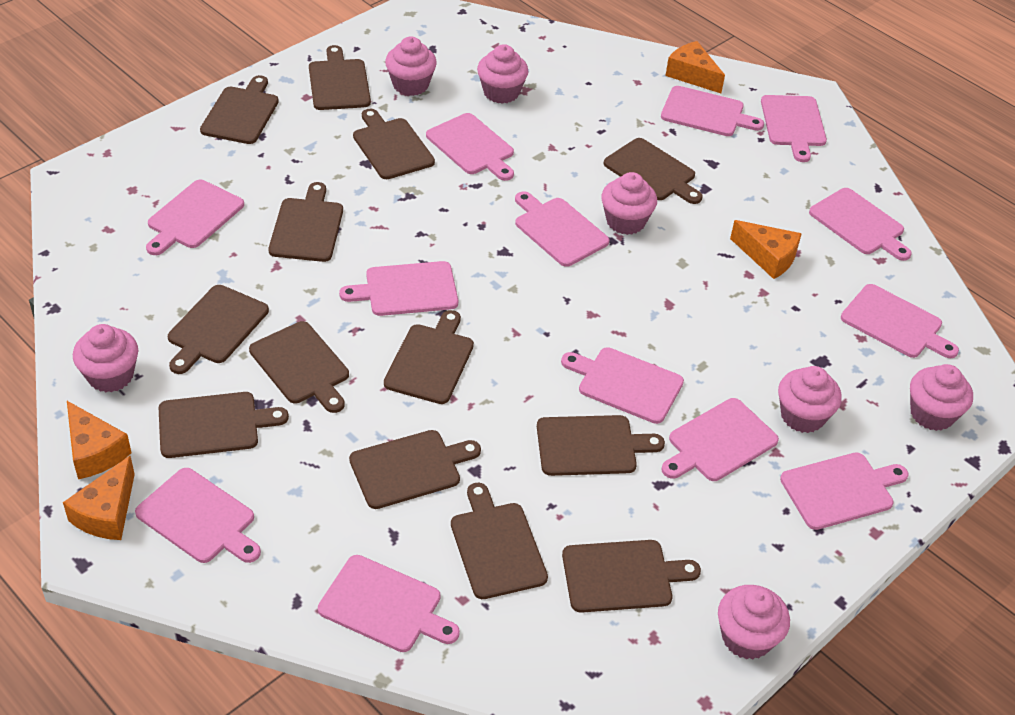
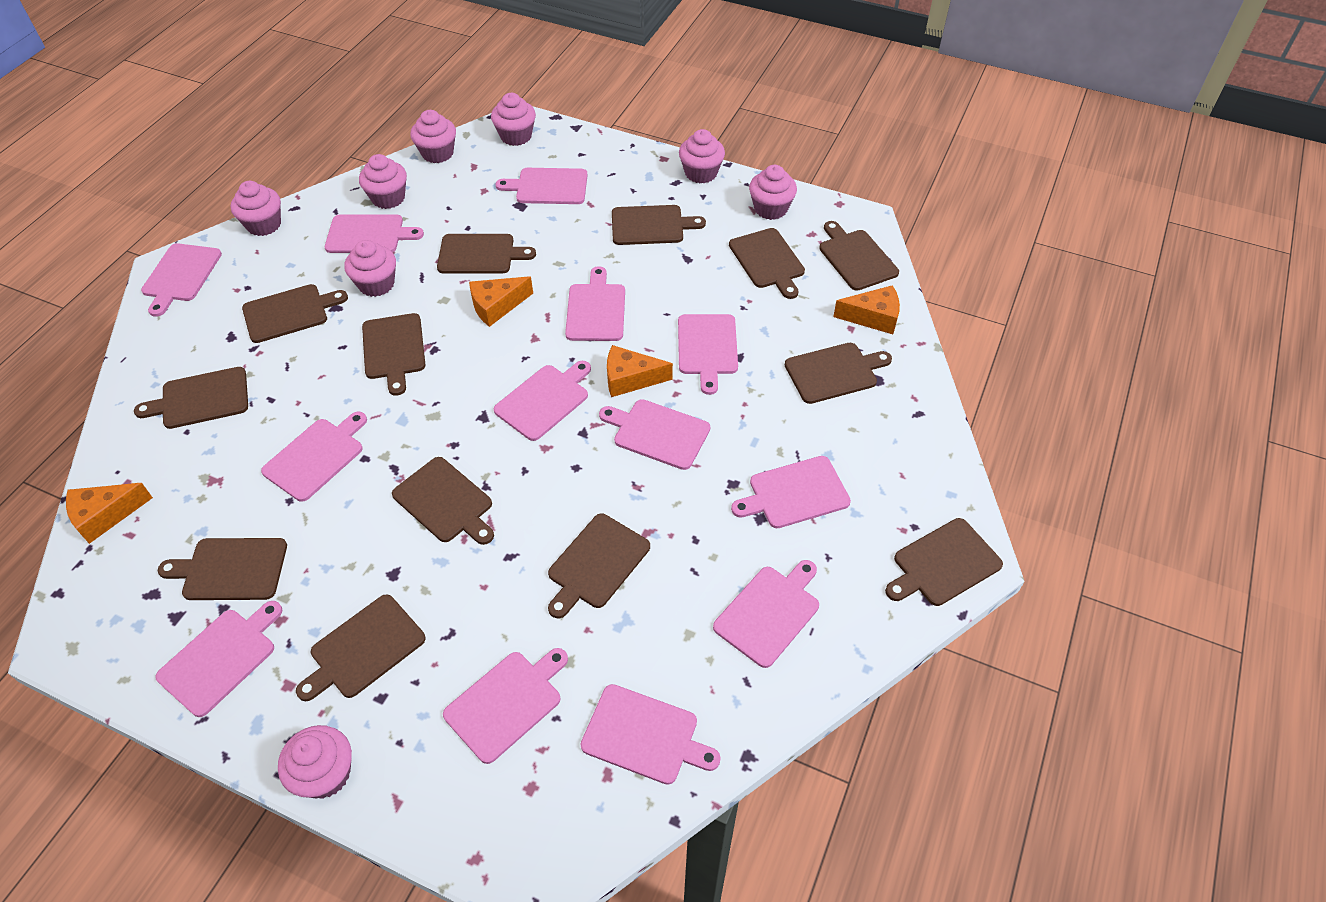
pink cupcake: [73,324,138,393] [385,36,437,96] [477,44,529,104] [601,172,657,235] [718,585,790,660] [778,366,842,433] [910,364,973,431] = 7 -> [231,181,281,236] [278,725,352,799] [344,240,396,297] [359,154,407,209] [410,110,456,163] [491,93,536,146] [679,129,725,184] [749,165,797,220] = 8

